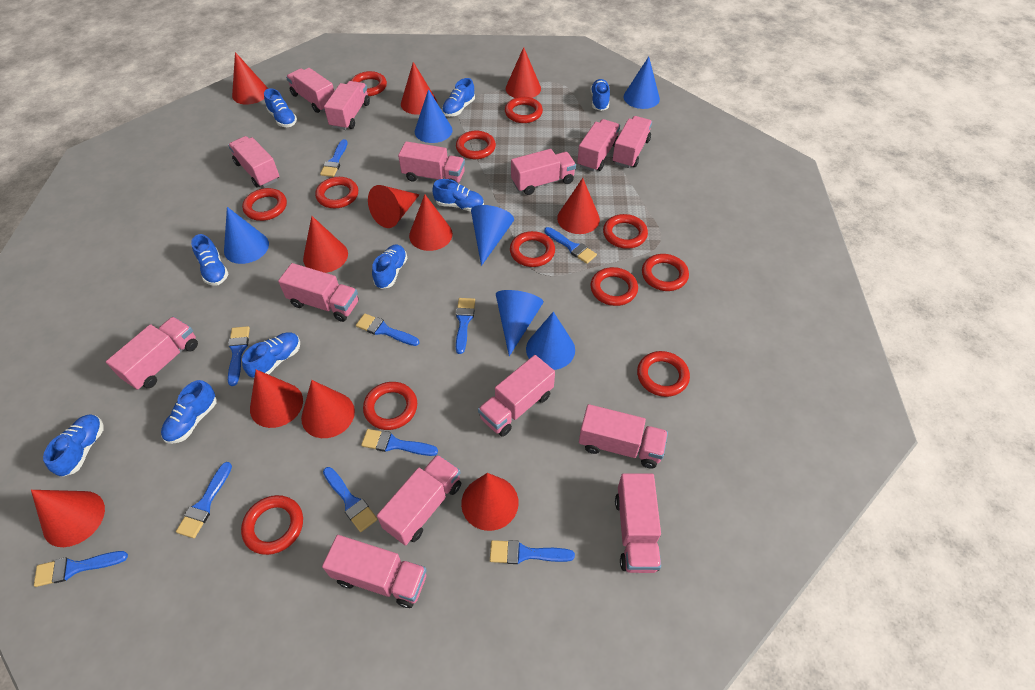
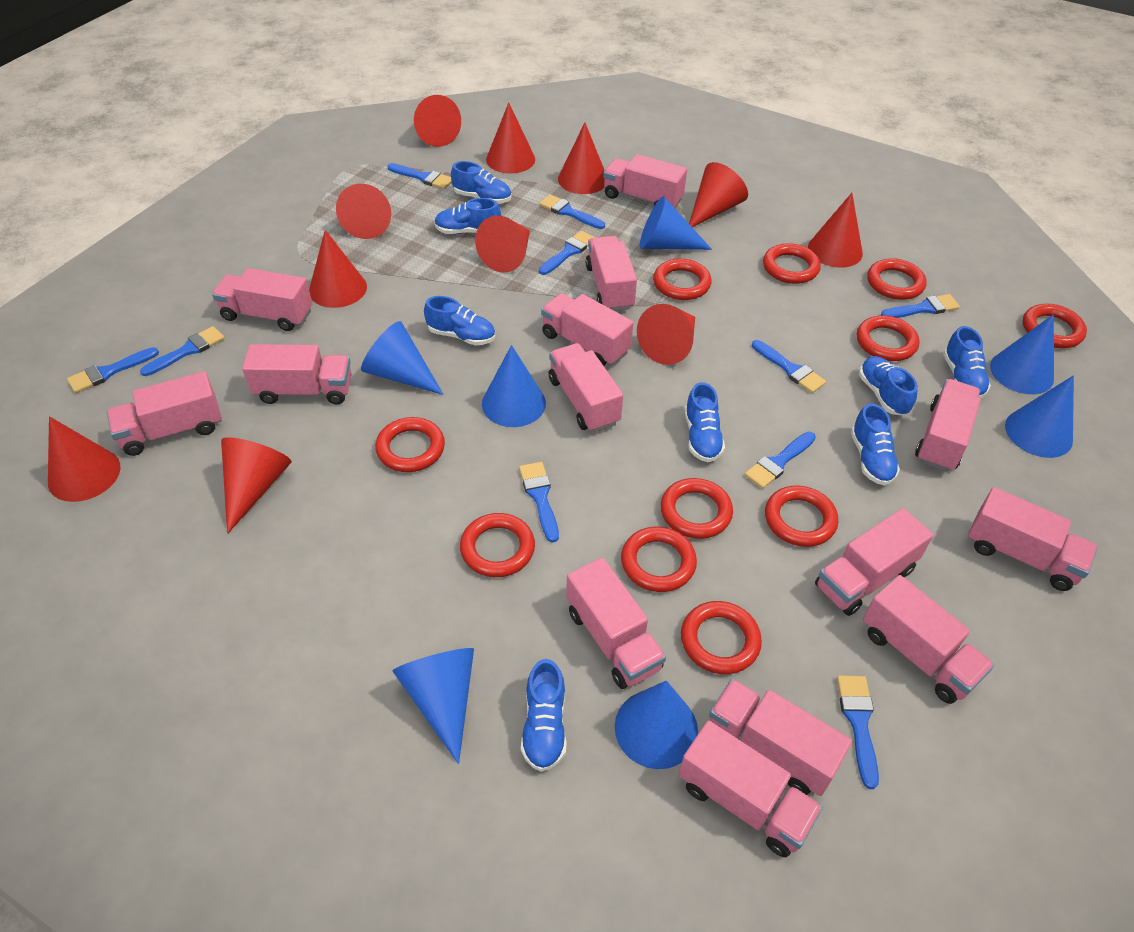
blue cone: [224,207,269,264] [415,89,452,143] [471,205,514,266] [496,290,544,356] [526,312,575,370] [624,56,660,109] = 6 -> [361,321,444,395] [393,648,474,764] [482,345,546,427] [615,681,698,769] [640,196,712,250] [990,314,1054,394] [1005,375,1074,458] = 7
blue shoe: [43,414,104,477] [161,380,217,444] [191,234,228,286] [242,333,300,378] [264,88,297,127] [372,245,408,289] [432,179,484,211] [442,78,475,117] [590,79,610,111] = 9 -> [424,296,495,346] [434,198,501,234] [451,161,511,204] [521,659,567,772] [685,382,725,462] [851,403,900,485] [859,356,918,416] [943,326,991,398] = 8
red ring: [241,495,303,555] [242,188,287,221] [315,177,358,208] [351,71,387,96] [363,382,417,430] [456,131,496,159] [505,97,543,123] [510,231,555,267] [590,267,638,306] [603,214,648,249] [637,351,690,397] [642,254,689,291] = 12 -> [375,417,445,472] [460,513,535,577] [621,526,697,592] [653,259,711,300] [661,478,733,539] [681,601,762,674] [763,243,821,284] [765,486,838,547] [857,315,920,361] [867,258,927,300] [1023,304,1087,348] = 11

